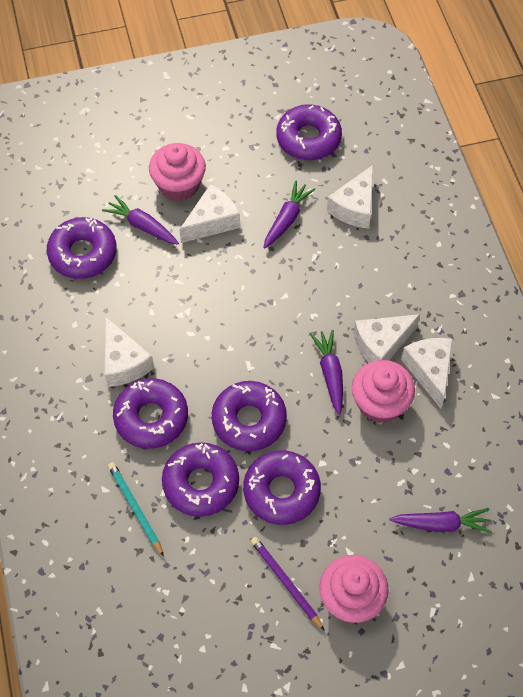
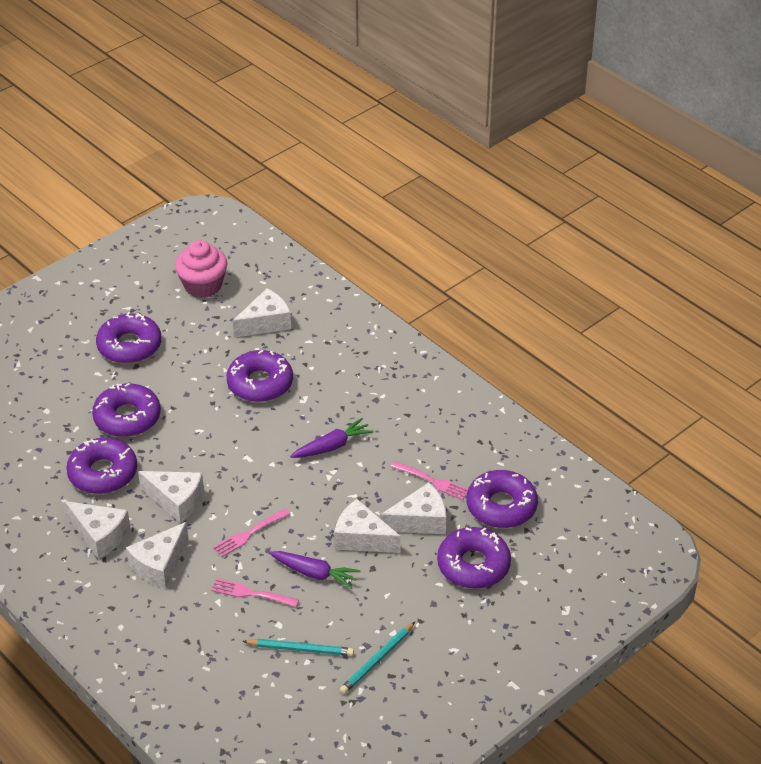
pink cupcake: [149,143,206,201] [319,555,389,623] [352,360,415,423] = 3 -> [175,240,228,298] = 1
pink fork: none = 0 -> [211,578,299,607] [213,508,290,557] [391,461,468,500] = 3
purple carrot: [102,195,179,245] [263,180,315,249] [310,330,343,415] [390,508,492,533] = 4 -> [269,551,361,589] [290,418,374,458] = 2
purple pencil: [251,537,325,631] = 1 -> none = 0
turquoise pencil: [108,462,164,557] = 1 -> [243,639,354,656] [340,622,415,694] = 2
white cheese: [105,317,154,387] [179,184,240,243] [327,165,373,228] [353,314,420,362] [401,338,453,409] = 5 -> [65,501,130,559] [126,522,188,588] [138,471,204,523] [233,288,291,338] [334,499,401,553] [381,483,446,534] = 6

